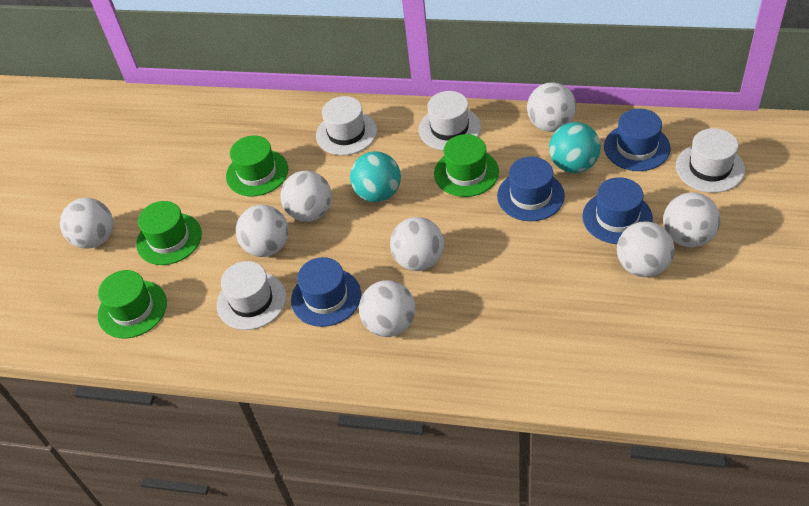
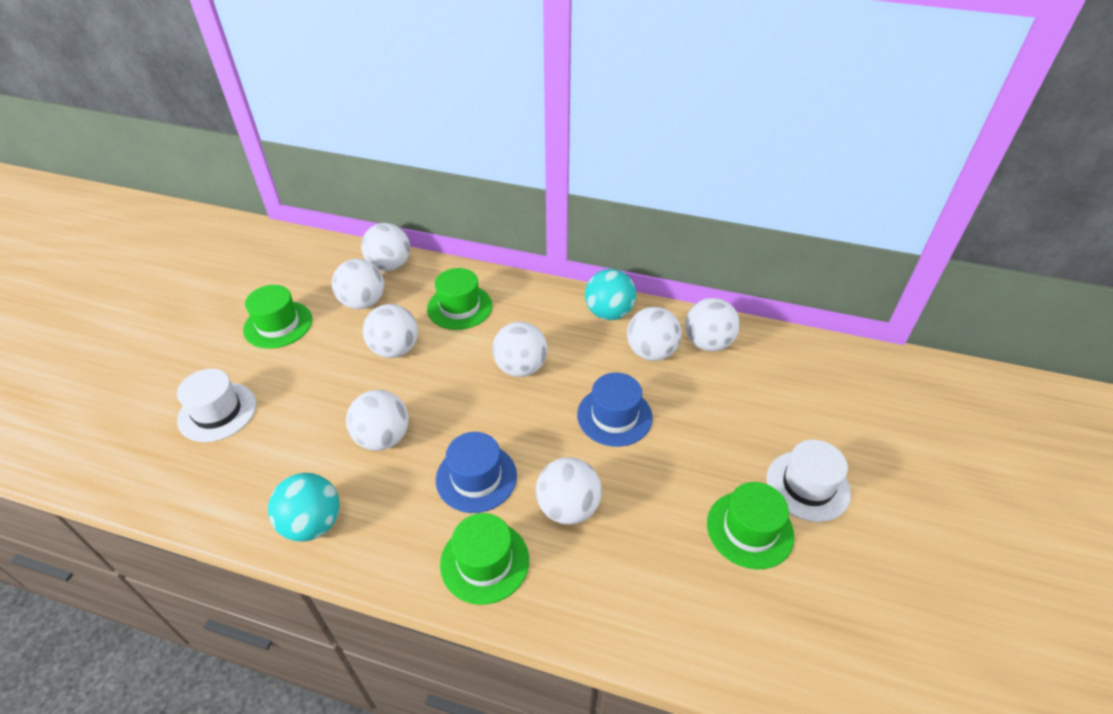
blue hat: [291,257,361,327] [497,157,565,221] [583,177,653,244] [604,109,671,171] = 4 -> [436,432,517,513] [577,373,653,447] = 2
white hat: [217,261,286,330] [316,96,377,155] [419,91,481,150] [676,128,745,193] = 4 -> [177,369,256,442] [766,440,851,522] = 2

